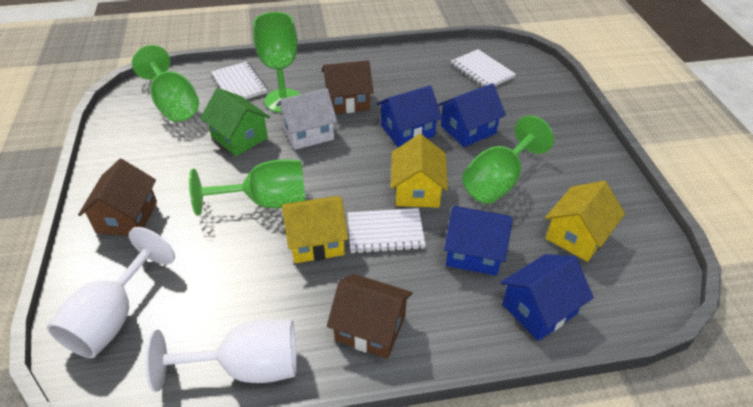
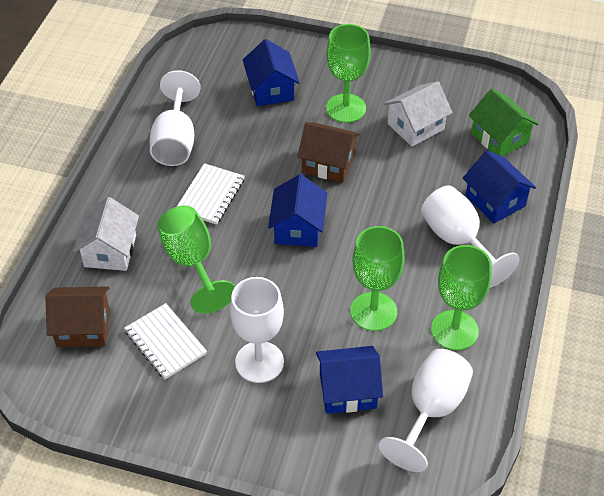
brown house: [78,159,157,236] [322,60,374,114] [327,274,412,359] = 3 -> [45,286,110,347] [297,122,360,183] = 2
white goblet: [47,227,175,358] [145,319,297,392] = 2 -> [150,70,201,166] [230,277,284,383] [379,349,473,472] [421,185,520,288] = 4
white house: [276,88,337,150] = 1 -> [73,197,139,271] [384,81,453,147] = 2
white notebook: [211,62,268,99] [348,208,426,254] [451,49,516,86] = 3 -> [124,303,207,379] [177,163,244,225] = 2
yellow house: [282,196,348,263] [391,134,448,208] [545,181,625,262] = 3 -> none = 0

